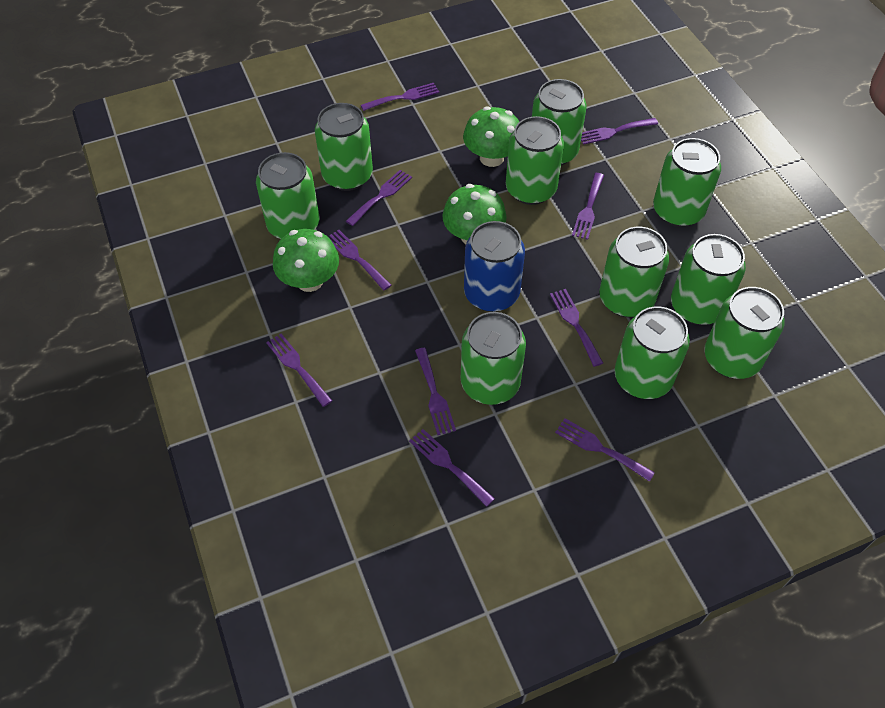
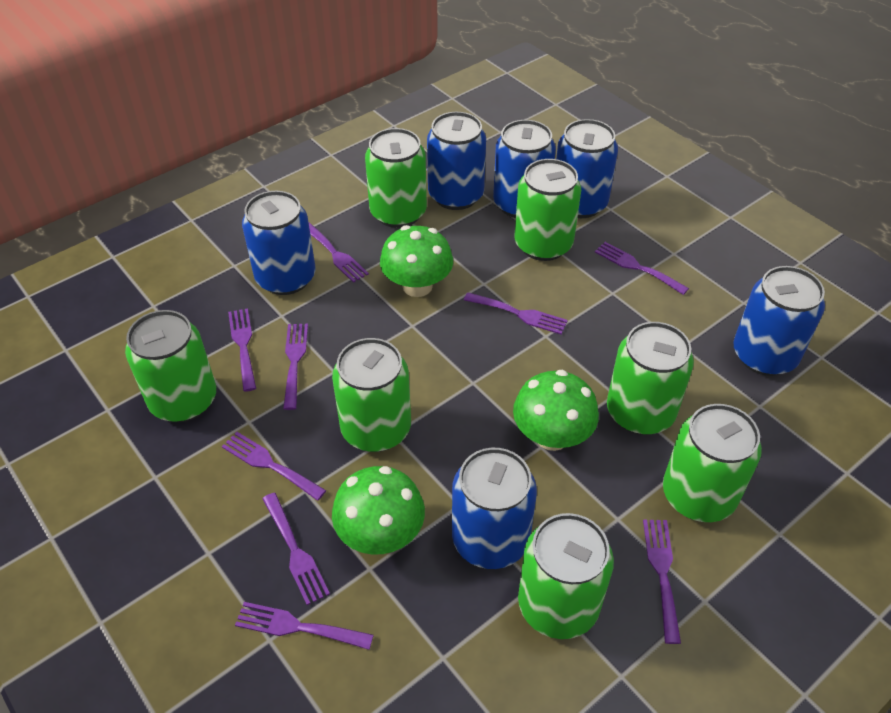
blue can: [464,221,525,312] = 1 -> [242,191,315,295] [427,112,486,210] [452,448,537,569] [493,120,556,218] [556,119,618,218] [734,266,825,376] = 6
green can: [256,152,319,239] [315,103,373,191] [461,312,526,405] [506,116,564,205] [532,79,587,165] [599,227,669,317] [615,306,690,399] [653,138,721,227] [671,234,746,325] [704,287,785,379] = 10 -> [125,310,216,422] [332,338,411,452] [365,128,427,228] [515,159,581,261] [518,513,614,639] [607,322,694,435] [663,404,762,522] = 7
purple fork: [266,334,332,407] [327,230,391,291] [346,170,412,226] [361,83,439,111] [409,429,495,507] [415,348,456,435] [550,289,603,367] [555,418,655,482] [572,173,604,240] [581,118,658,145] = 10 -> [222,432,326,501] [228,308,256,392] [235,602,374,650] [262,493,330,605] [283,324,308,410] [309,222,369,283] [464,292,568,334] [595,242,689,295] [643,520,681,644] = 9

